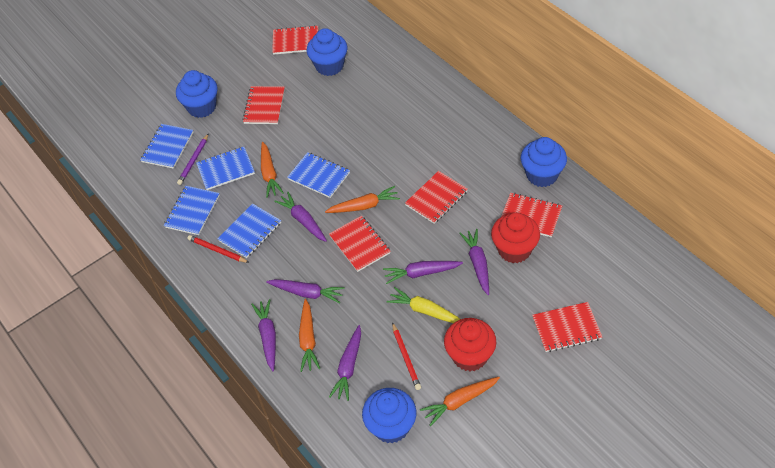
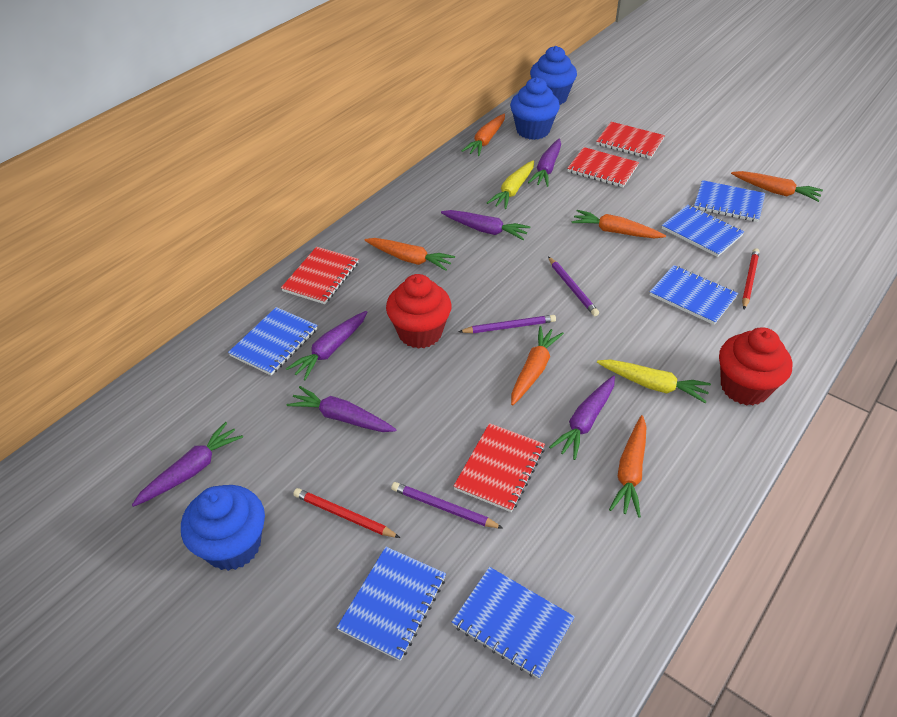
blue cupcake: [176,70,218,118] [307,28,347,76] [362,388,417,443] [521,137,567,187] = 4 -> [181,485,265,571] [510,77,560,140] [530,46,577,105] = 3
blue notebook: [140,124,194,169] [164,186,220,235] [196,147,255,190] [218,204,281,258] [287,152,350,198] = 5 -> [228,307,318,376] [337,547,446,661] [452,567,575,679] [650,265,738,325] [662,205,744,257] [694,180,765,222] = 6
orange carrot: [261,142,284,198] [299,299,320,372] [325,186,400,213] [420,377,500,426] = 4 -> [365,238,455,271] [462,114,505,156] [511,326,564,405] [572,210,666,239] [609,415,647,518] [731,171,823,202] = 6
purple pencil: [177,133,209,185] = 1 -> [391,482,503,529] [458,315,556,333] [548,257,599,316] = 3
red notebook: [242,86,285,124] [272,25,318,55] [329,216,391,272] [405,171,468,224] [501,193,562,237] [532,302,602,352] = 6 -> [281,247,359,304] [454,423,545,512] [567,147,639,187] [596,122,665,159] = 4
yellow carrot: [386,287,460,323] = 1 -> [487,160,534,209] [597,359,711,403] = 2

